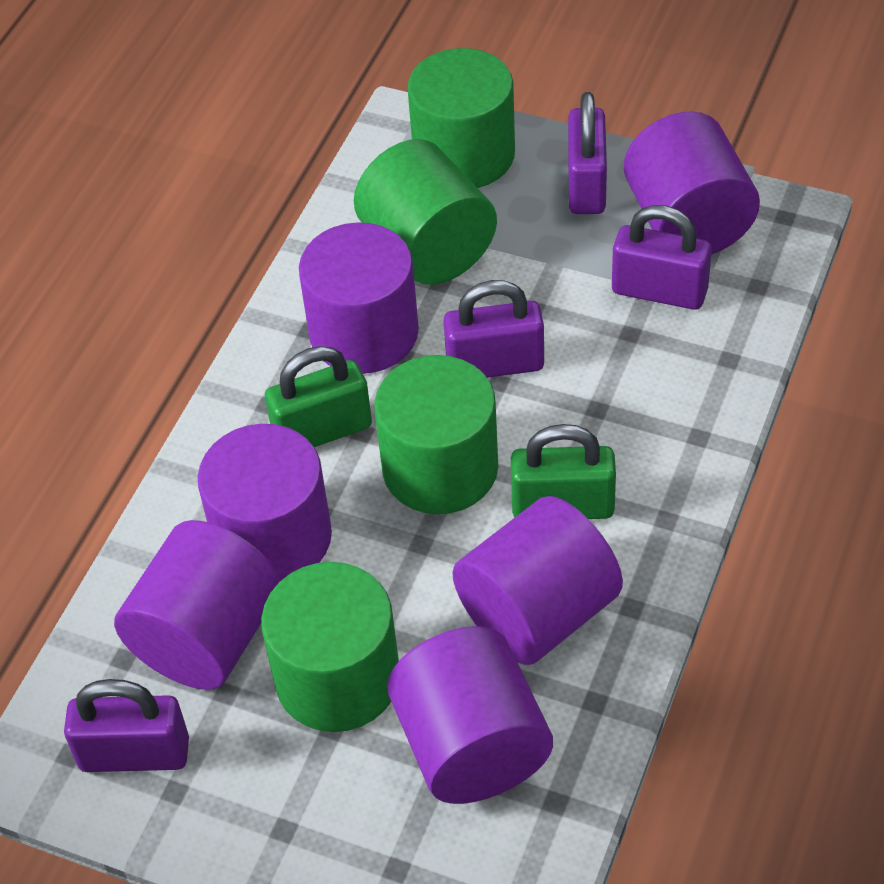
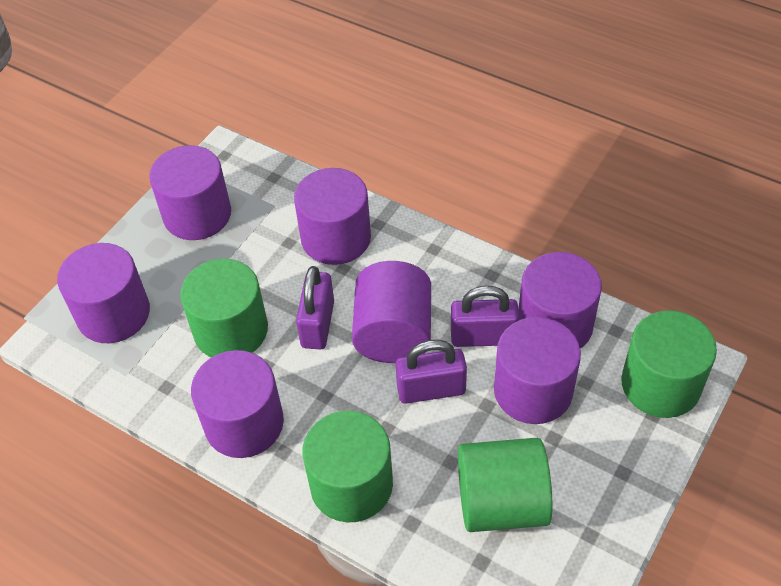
green padlock: [265,346,372,447] [511,424,616,519] = 2 -> none = 0
purple cylinder: [114,520,280,690] [198,424,332,581] [299,222,419,374] [387,626,553,804] [452,496,623,665] [624,111,760,255] = 6 -> [57,243,150,343] [149,145,231,240] [191,350,284,458] [294,168,371,265] [352,261,431,363] [494,317,581,424] [518,252,602,348] = 7
purple padlock: [64,679,189,772] [443,280,544,378] [568,92,607,214] [612,205,712,310] = 4 -> [296,266,334,350] [396,340,467,404] [451,286,519,347] = 3

